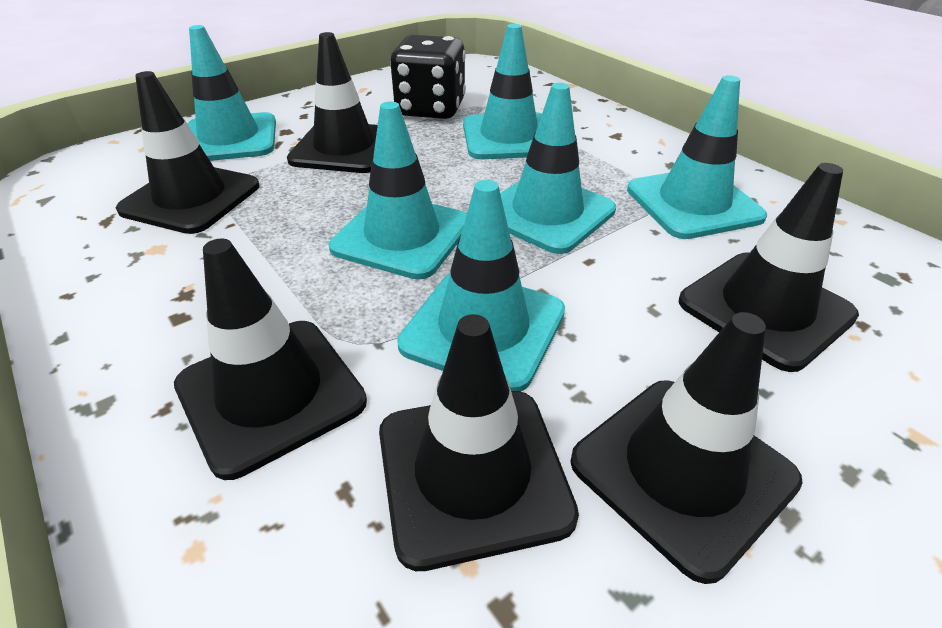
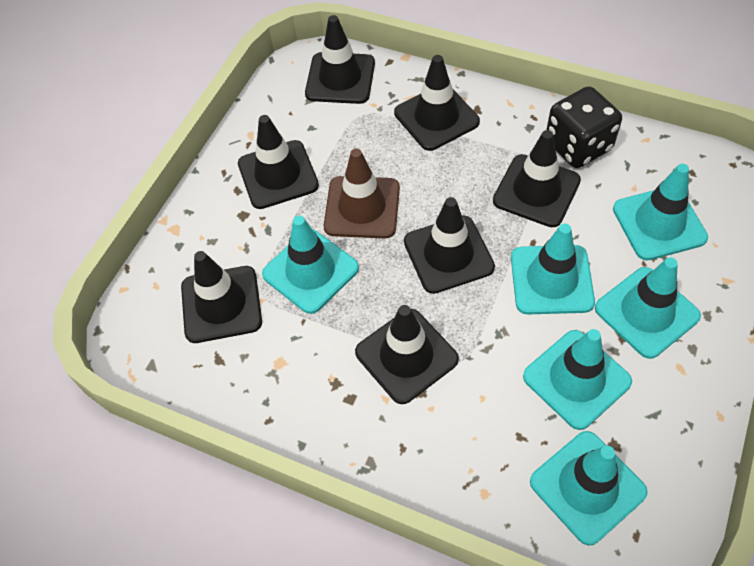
black traffic cone: [116,71,259,234] [174,239,367,480] [287,32,378,173] [379,314,579,571] [570,312,803,584] [679,163,859,372] = 6 -> [181,251,262,343] [238,115,319,209] [305,15,375,104] [355,305,459,404] [394,55,480,151] [404,197,495,294] [493,130,581,227] = 7
brown traffic cone: none = 0 -> [324,148,400,239] = 1

